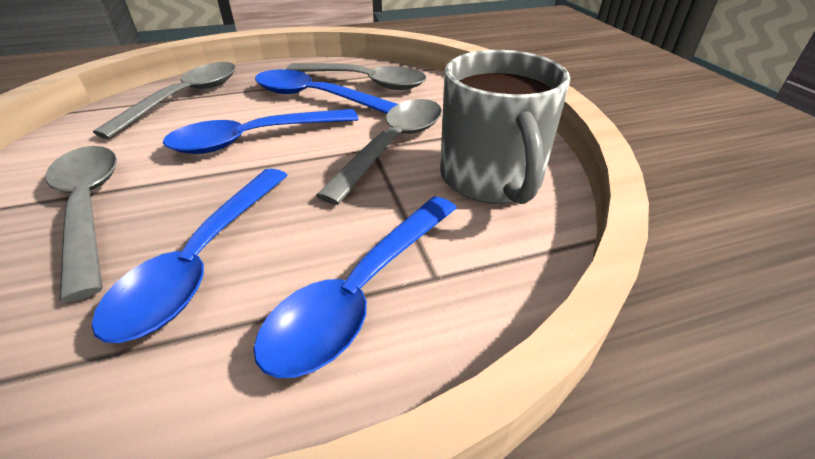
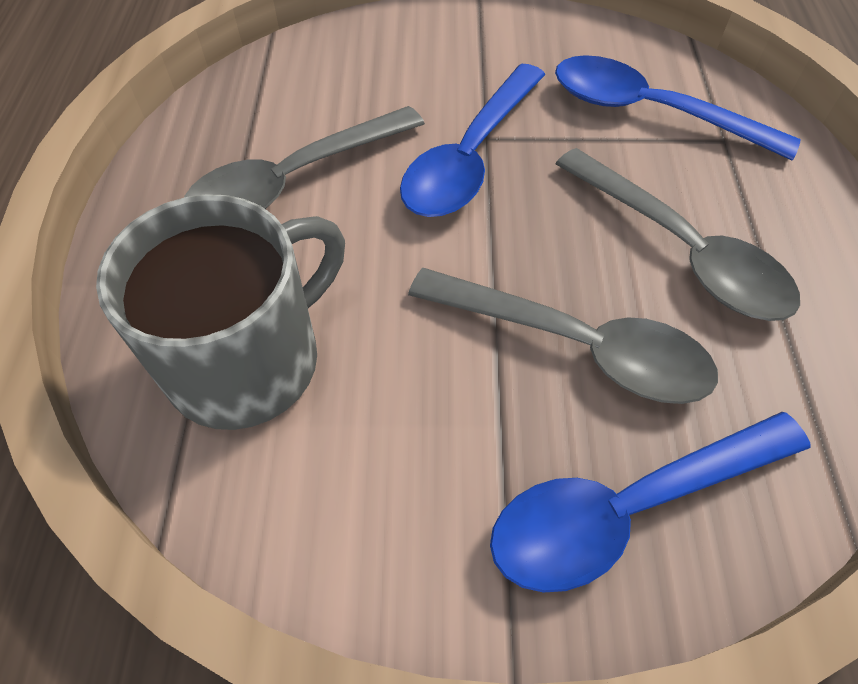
blue spoon: [92,169,288,343] [163,109,358,154] [253,196,457,378] [255,69,398,114] = 4 -> [400,64,545,217] [490,412,811,592] [555,55,800,160] = 3
grey spoon: [46,146,117,303] [93,62,236,139] [286,63,427,90] [316,99,442,205] = 4 -> [184,106,425,209] [408,268,718,404] [556,148,800,321] = 3

